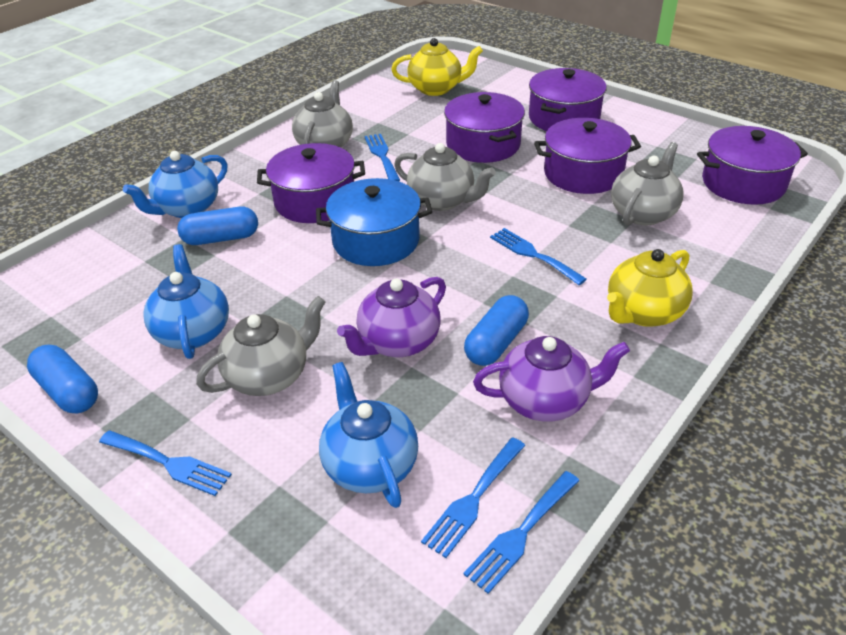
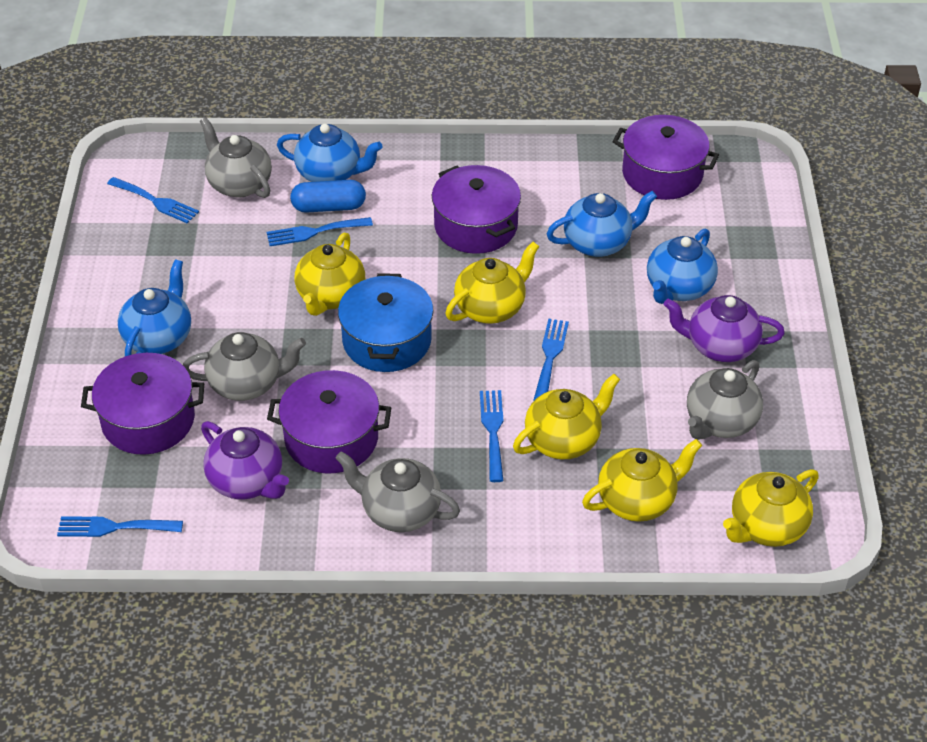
blue capsule: [27,345,98,413] [177,207,258,245] [464,295,529,366] = 3 -> [290,180,366,213] = 1
blue teapot: [123,151,228,218] [143,244,229,359] [319,362,418,508] = 3 -> [118,259,191,356] [277,123,383,182] [547,191,657,257] [647,229,718,304] = 4
purple pot: [257,143,365,223] [444,92,525,163] [529,68,607,131] [534,118,641,194] [697,126,808,205] = 5 -> [81,353,204,455] [267,370,391,473] [432,165,521,254] [612,115,719,200] = 4
yellow teapot: [391,38,483,96] [607,249,693,327] = 2 -> [294,233,365,316] [445,242,539,324] [513,374,620,459] [582,439,702,522] [723,469,819,547] = 5

